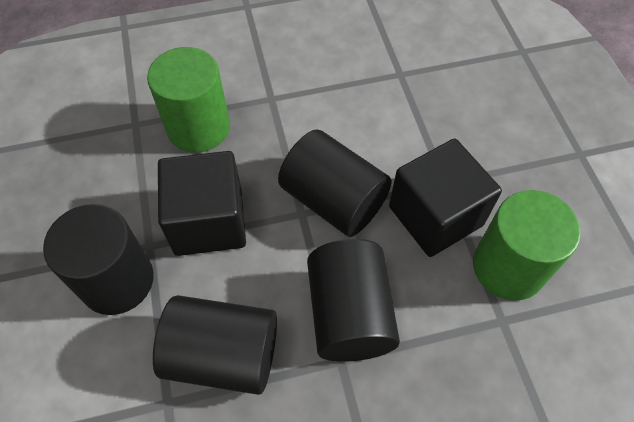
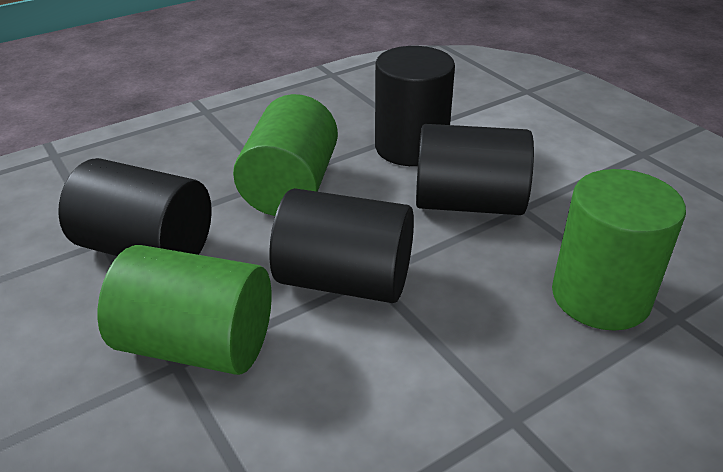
black cube: [158,151,246,256] [389,139,502,257] = 2 -> none = 0
green cylinder: [147,47,230,153] [473,190,581,301] = 2 -> [98,245,272,375] [233,94,338,216] [552,169,686,331] = 3

